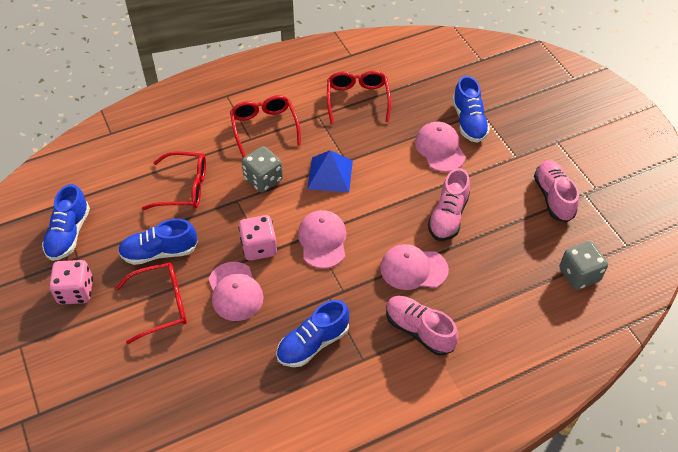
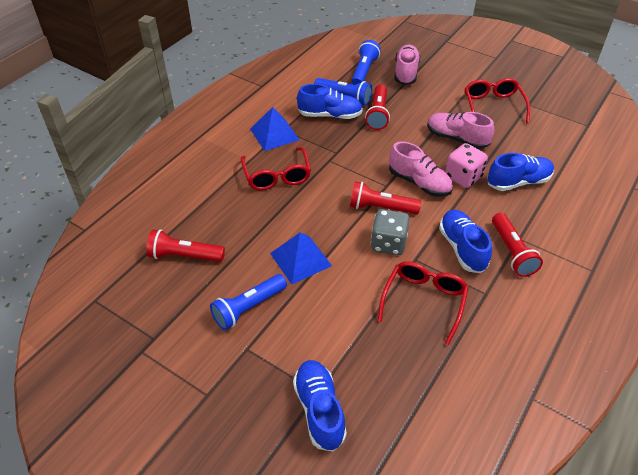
blue flashlight: none = 0 -> [210,274,287,330] [314,78,372,105] [352,40,381,85] = 3
blue pyramid: [307,150,353,192] = 1 -> [250,107,300,151] [270,233,332,284] = 2
grey dice: [242,146,283,193] [559,241,608,290] = 2 -> [371,209,410,255] = 1
pink cap: [209,262,263,321] [298,210,346,268] [380,244,449,290] [415,122,466,172] = 4 -> none = 0
pink dice: [49,260,93,304] [238,215,277,261] = 2 -> [445,143,488,188] = 1
red flashlight: none = 0 -> [146,230,225,262] [350,181,421,214] [365,85,390,130] [492,213,543,277] = 4
red glasses: [116,262,187,344] [142,151,206,210] [230,95,301,157] [327,71,391,124] = 4 -> [241,147,311,190] [378,261,469,345] [465,78,530,123] = 3

